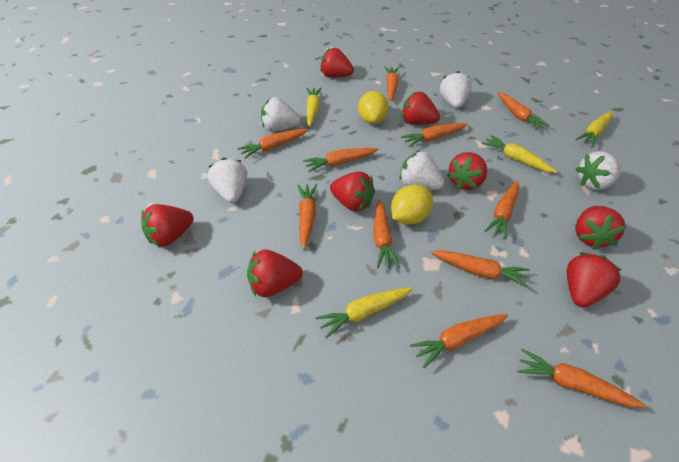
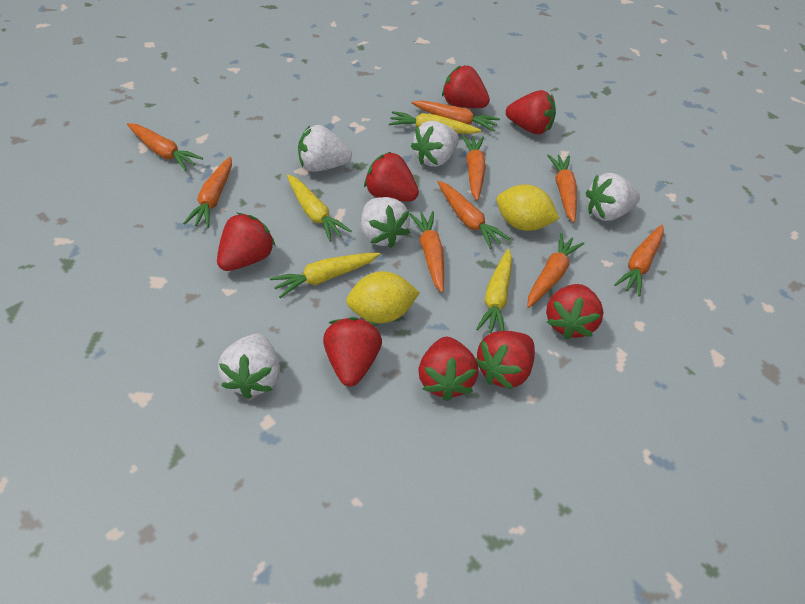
orange carrot: [237,129,308,159] [297,184,317,249] [303,148,378,172] [373,199,400,268] [384,67,399,101] [401,123,468,147] [410,314,508,368] [431,250,530,288] [485,180,520,239] [497,92,549,130] [518,349,646,407] = 11 -> [127,123,203,171] [183,157,232,228] [409,211,444,293] [412,100,500,132] [438,181,510,249] [462,135,486,201] [527,233,584,308] [547,154,577,223] [614,225,664,297] = 9

